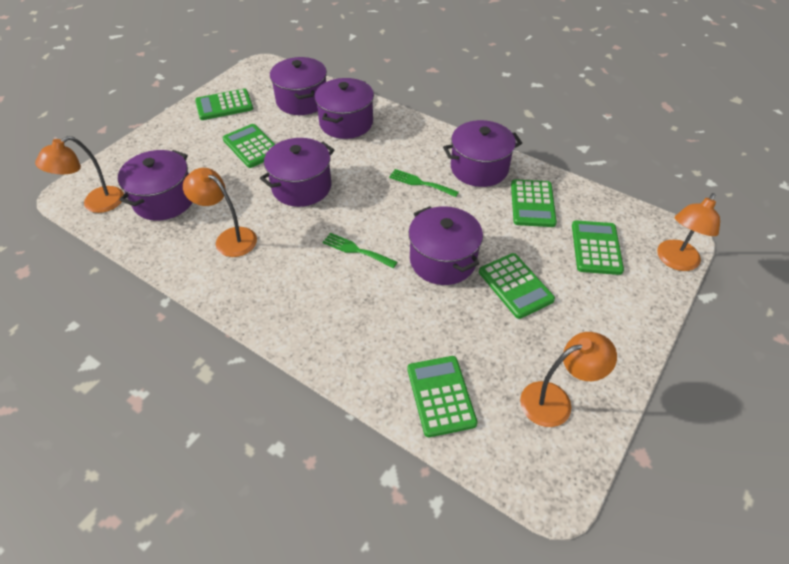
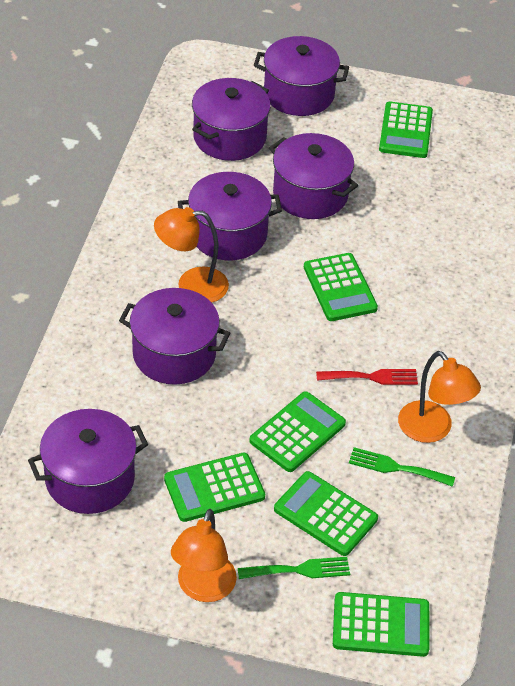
orange lamp: [35,136,124,213] [183,168,257,257] [520,332,617,427] [657,193,720,271] = 4 -> [154,207,229,303] [171,509,237,602] [398,351,481,443] = 3
red fork: none = 0 -> [316,369,418,385] = 1

